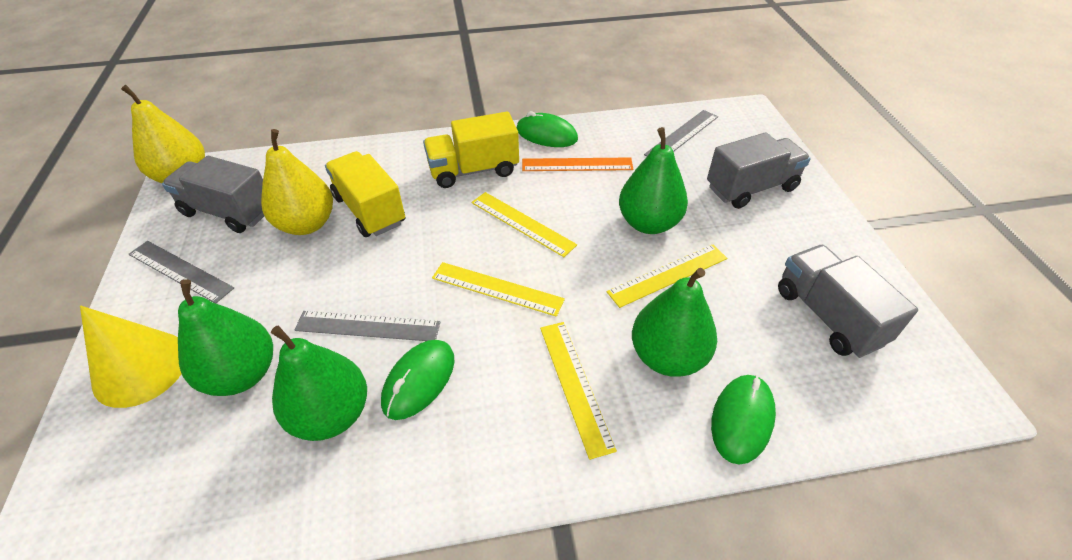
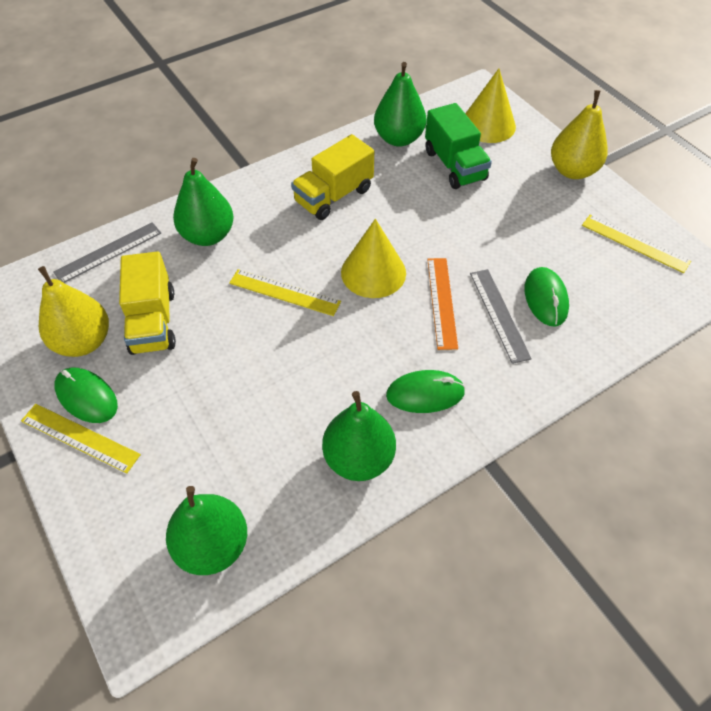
green truck: none = 0 -> [425,103,492,189] = 1
grey ruler: [129,241,234,303] [295,311,440,341] [644,110,718,156] = 3 -> [53,222,161,283] [470,269,532,364] = 2
grey truck: [162,156,264,233] [707,132,811,209] [778,245,918,358] = 3 -> none = 0
yellow cone: [80,305,181,408] = 1 -> [341,219,406,298] [465,69,516,143] = 2
yellow ruler: [432,262,565,317] [471,192,577,257] [540,322,617,460] [606,244,727,308] = 4 -> [21,404,141,474] [229,269,341,316] [582,215,691,273] = 3

